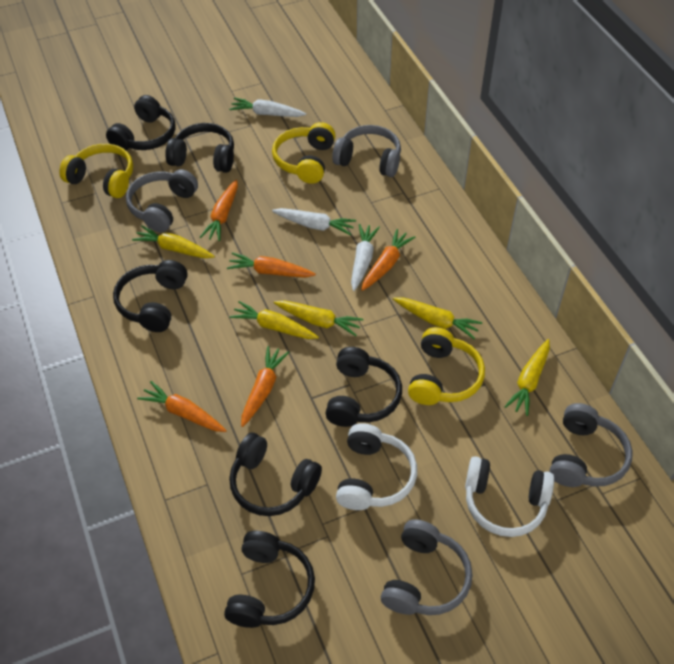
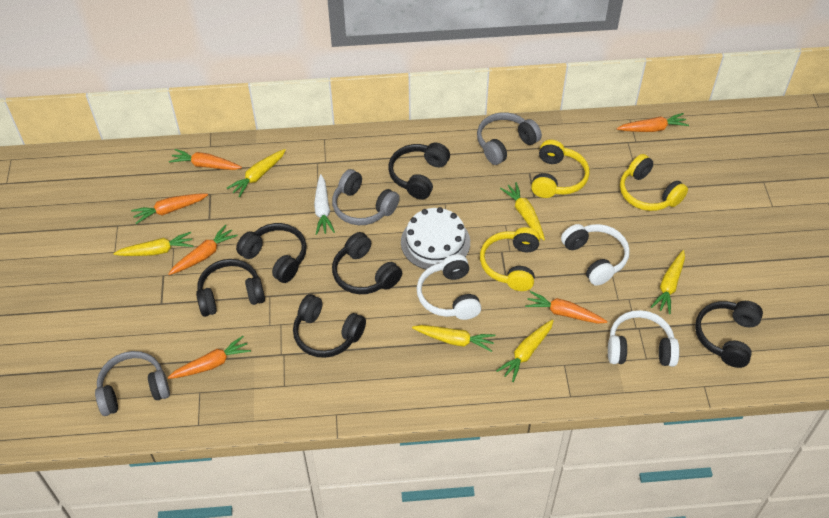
grey headphones: [126,169,198,232] [332,125,401,177] [381,519,473,615] [549,403,633,487] = 4 -> [95,351,170,416] [332,169,400,225] [477,112,542,165] = 3
orange carrot: [137,381,227,432] [200,180,238,241] [227,252,316,278] [241,346,290,427] [361,229,415,291] = 5 -> [131,194,208,224] [168,336,251,379] [169,149,242,170] [169,225,238,275] [525,291,607,324] [617,113,689,132] = 6
white cake: none = 0 -> [401,207,470,269] = 1
white carrot: [229,97,306,117] [272,208,356,236] [351,224,380,291] = 3 -> [314,174,335,235] = 1
white headphones: [336,423,417,510] [465,456,554,537] = 2 -> [417,254,481,320] [561,224,630,286] [608,310,679,367] = 3
yellow carrot: [132,225,215,258] [229,301,319,339] [274,300,363,336] [393,298,482,339] [504,339,550,416] = 5 -> [113,232,194,256] [227,149,286,197] [412,325,496,352] [496,319,554,382] [500,182,545,240] [651,250,685,314] = 6

